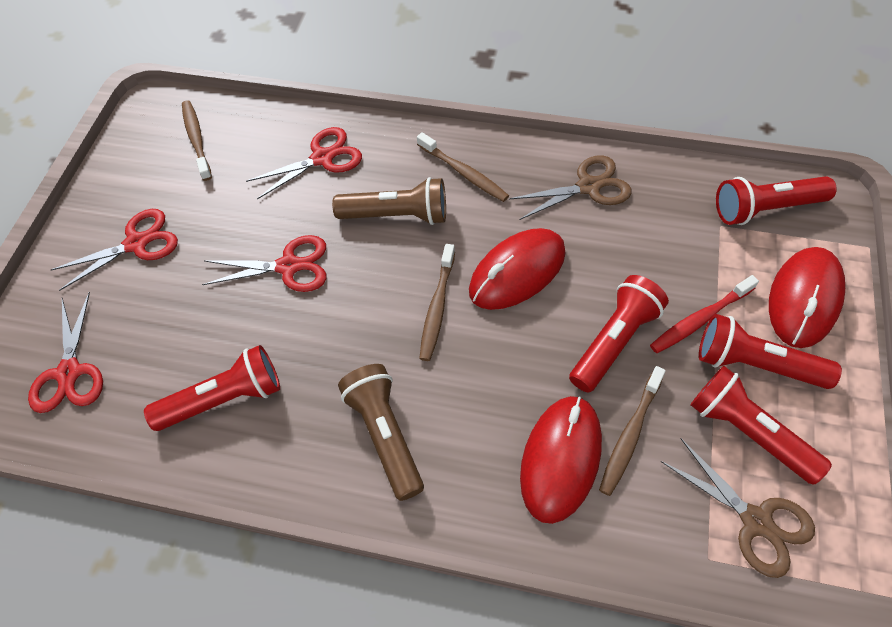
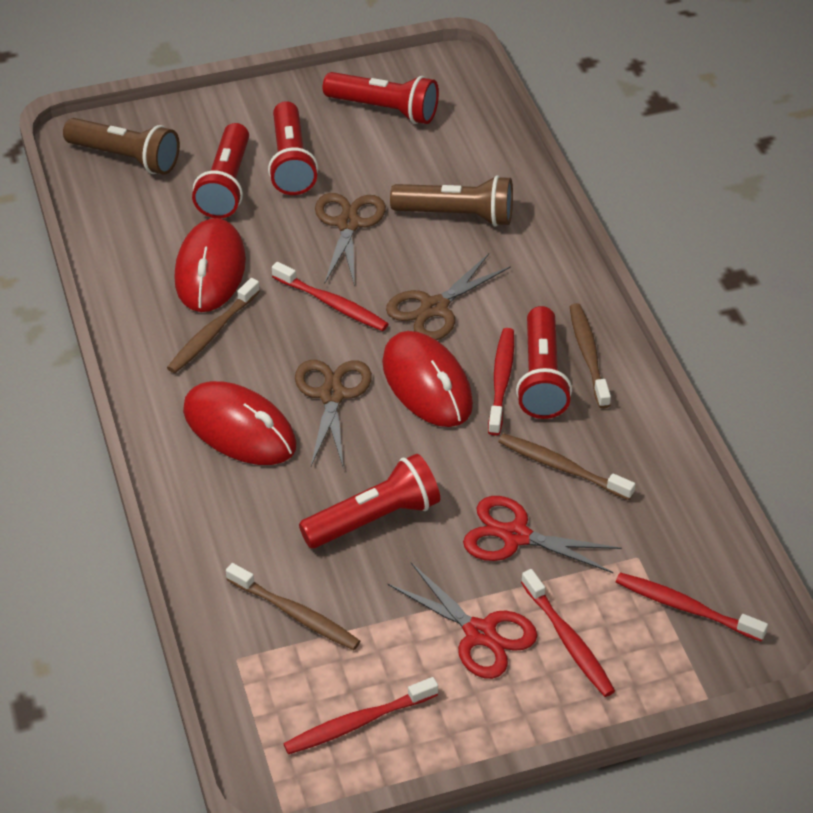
brown scissors: [509,155,632,220] [660,439,815,578] = 2 -> [295,360,372,469] [315,193,386,286] [386,253,511,340] = 3
red scissors: [28,292,103,413] [51,209,178,291] [202,235,326,292] [246,127,362,199] = 4 -> [388,563,537,679] [463,496,622,573] = 2
red toothbrush: [650,275,759,353] = 1 -> [272,262,388,331] [283,677,438,754] [488,328,514,436] [521,569,615,697] [616,573,768,642] = 5

